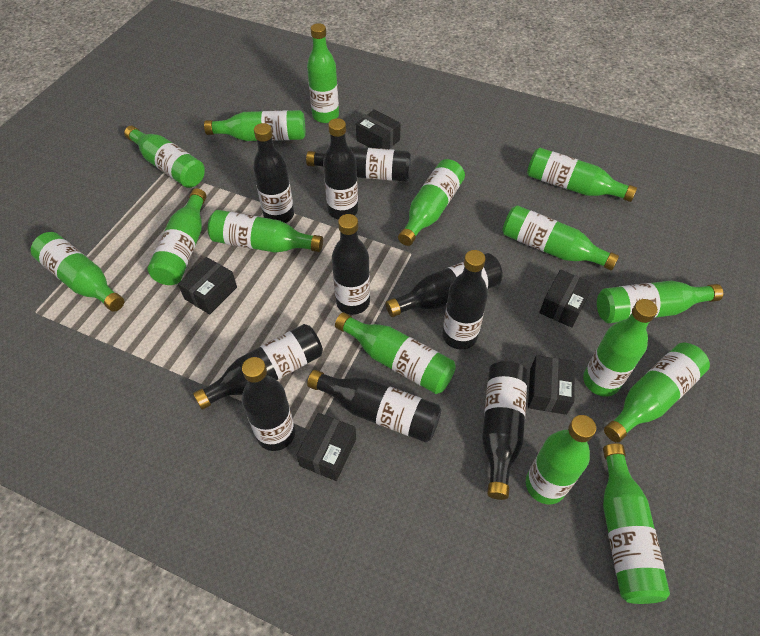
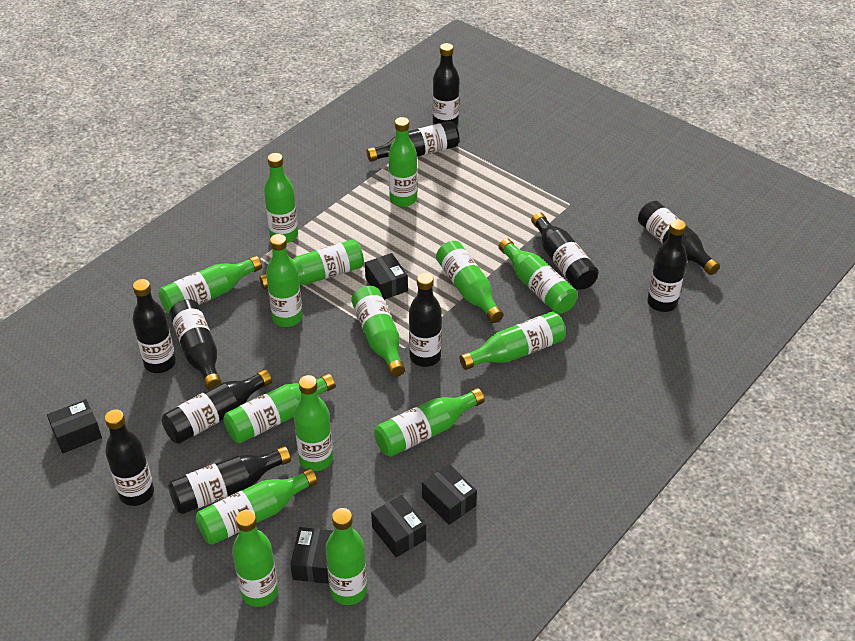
black bottle: [193,324,323,410] [242,357,295,451] [253,123,294,223] [306,146,411,181] [307,370,441,442] [323,118,358,220] [332,214,370,315] [385,253,503,317] [442,250,488,350] [482,360,528,500] = 10 -> [105,409,154,506] [133,279,176,373] [162,369,272,444] [168,446,291,514] [169,299,222,390] [366,121,460,162] [409,273,442,367] [433,43,459,126] [531,212,598,290] [638,201,720,275] [647,219,687,312] = 11

